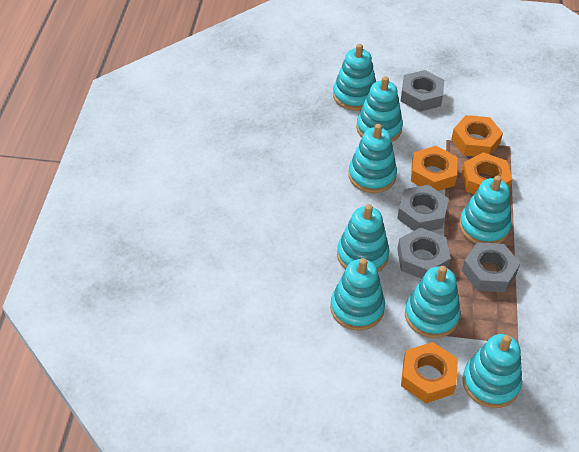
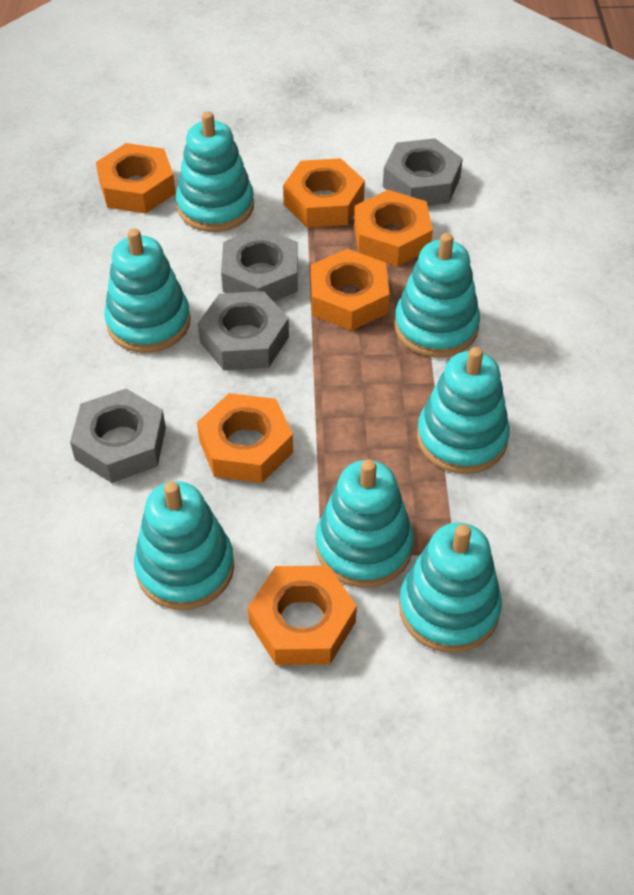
orange nut: [401,342,458,403] [411,146,457,191] [451,115,503,157] [461,152,512,194] = 4 -> [96,143,176,214] [197,393,293,483] [248,565,357,665] [283,158,365,228] [311,249,389,331] [354,190,433,267] = 6
turquoise stacking toy: [330,258,385,331] [333,44,376,111] [337,204,389,272] [348,124,397,193] [356,76,403,142] [405,266,461,338] [459,176,511,244] [462,334,522,408] = 8 -> [104,228,191,353] [134,481,234,610] [176,111,254,232] [316,459,414,588] [394,233,480,357] [399,523,502,653] [417,347,510,474] = 7

